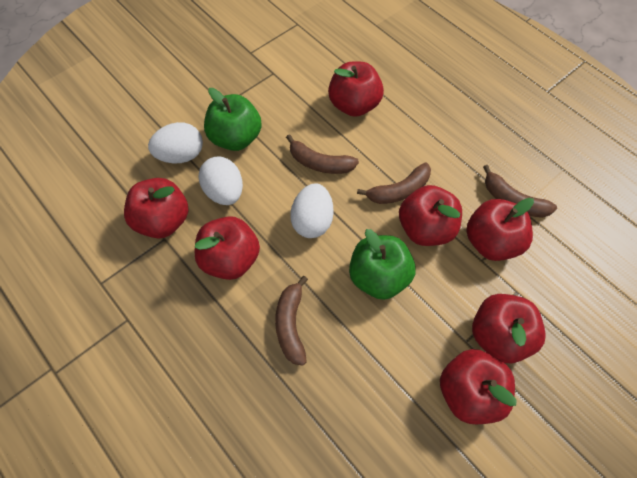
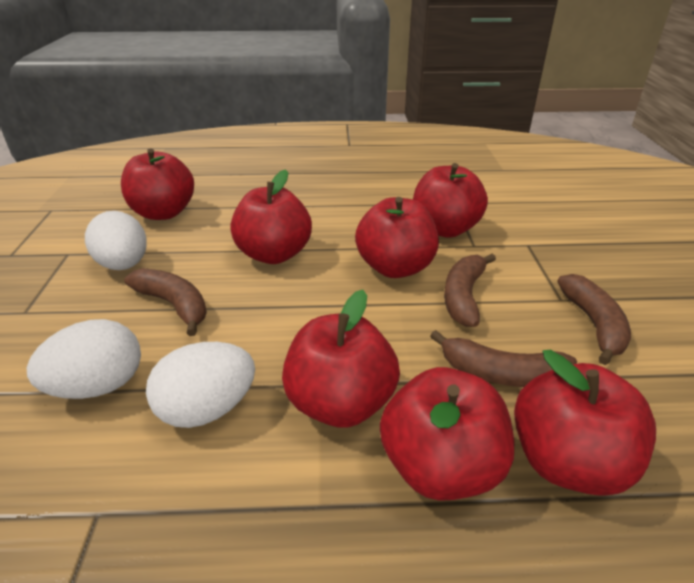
green apple: [204,88,262,151] [349,229,416,300] = 2 -> none = 0

